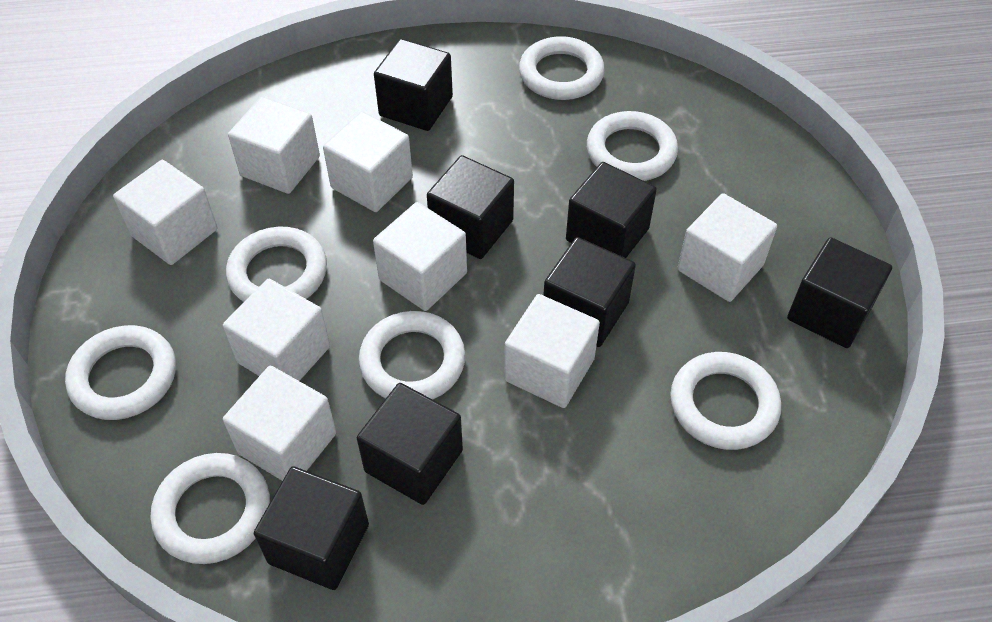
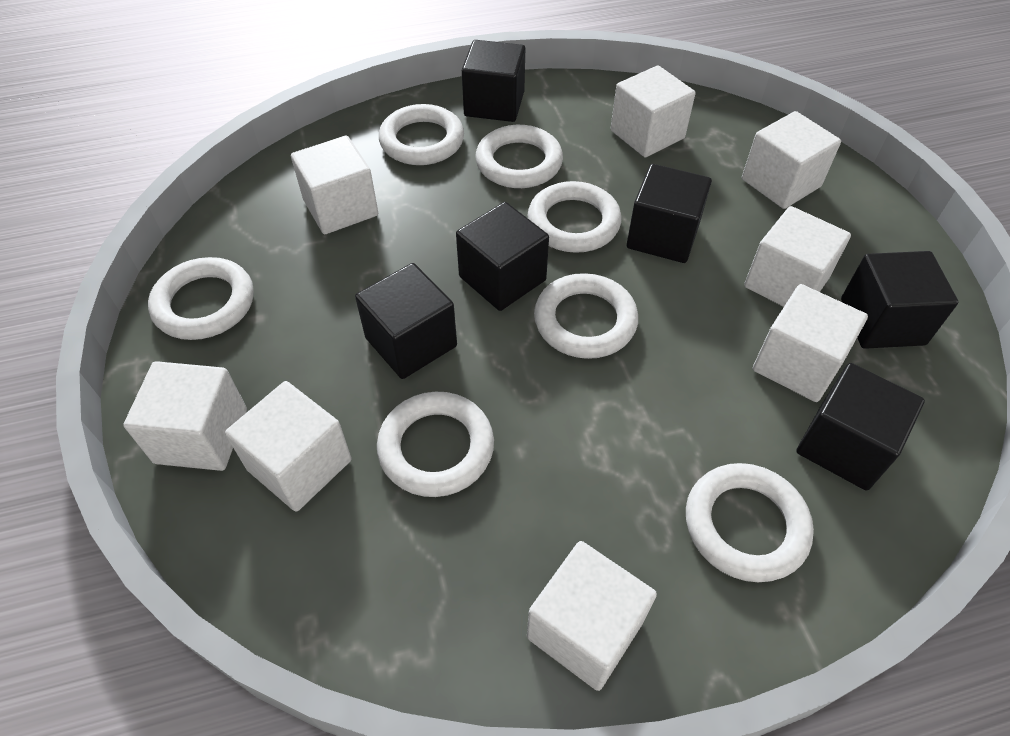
black cube: [254,466,369,590] [357,383,463,505] [374,39,453,131] [427,155,514,259] [543,237,636,347] [566,162,657,258] [787,237,892,348] = 7 -> [355,263,457,379] [456,202,549,311] [462,40,525,122] [627,164,712,263] [796,363,925,491] [841,251,958,349] = 6

